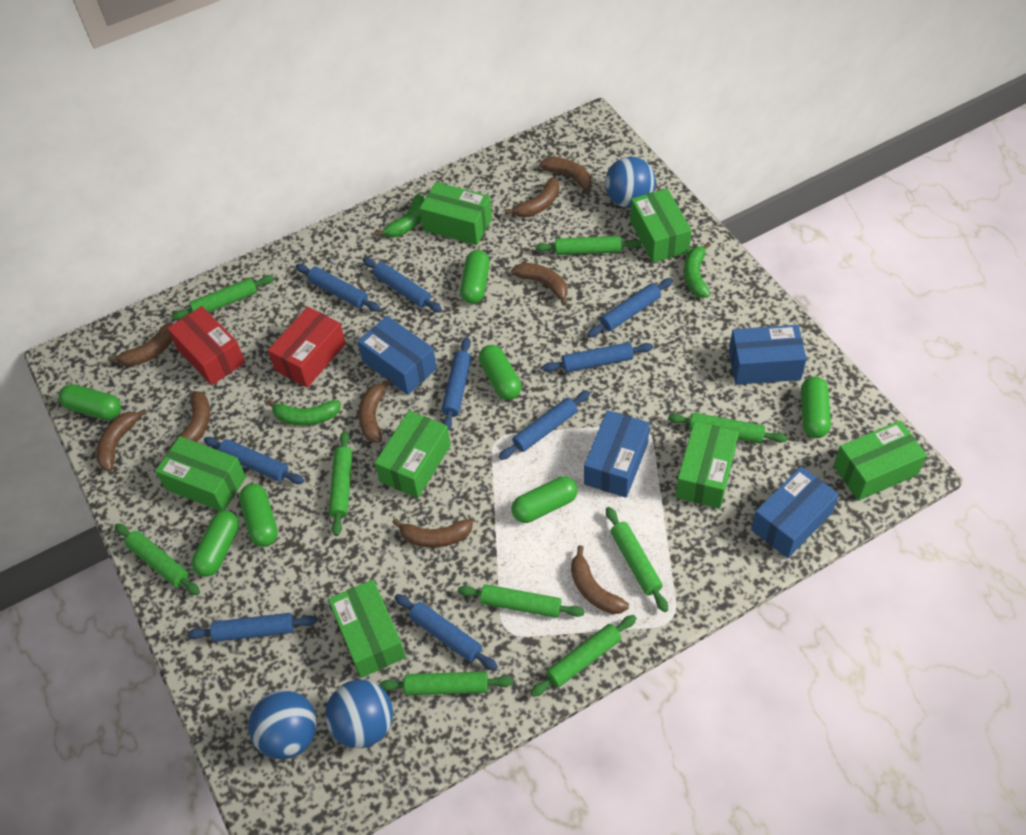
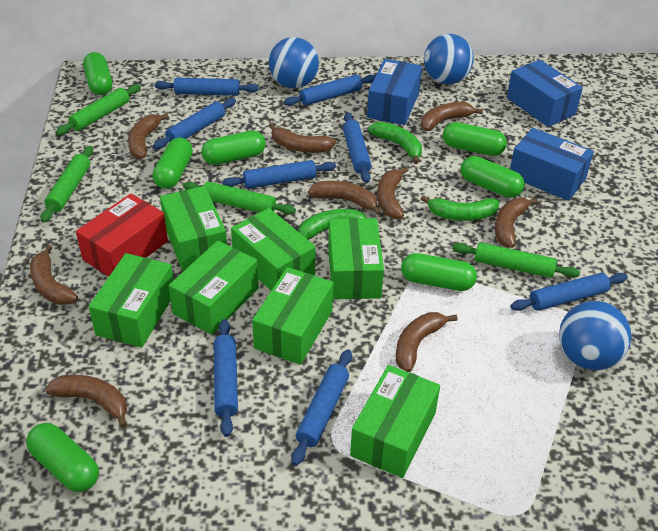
blue box: [357,316,437,395] [584,410,650,498] [729,325,807,385] [751,466,839,558] = 4 -> [367,59,422,125] [507,60,583,127] [510,128,594,201] = 3
blue rolling pin: [187,613,317,642] [204,437,304,484] [295,264,381,312] [363,257,442,313] [395,594,498,671] [441,337,472,431] [499,391,590,460] [542,342,653,372] [587,278,673,337] = 9 -> [153,98,236,149] [155,77,259,96] [214,319,238,437] [222,160,336,189] [284,74,376,106] [291,349,352,466] [343,112,371,183] [510,273,628,311] = 8
green rolling pin: [115,524,200,595] [172,275,274,320] [329,431,353,536] [379,672,513,695] [458,584,585,618] [530,615,637,697] [535,236,641,255] [606,507,668,612] [668,413,787,444] = 9 -> [41,146,93,222] [56,84,141,135] [183,181,296,215] [452,242,580,278] = 4
red box: [167,306,245,385] [268,307,346,388] = 2 -> [76,194,168,277] = 1

